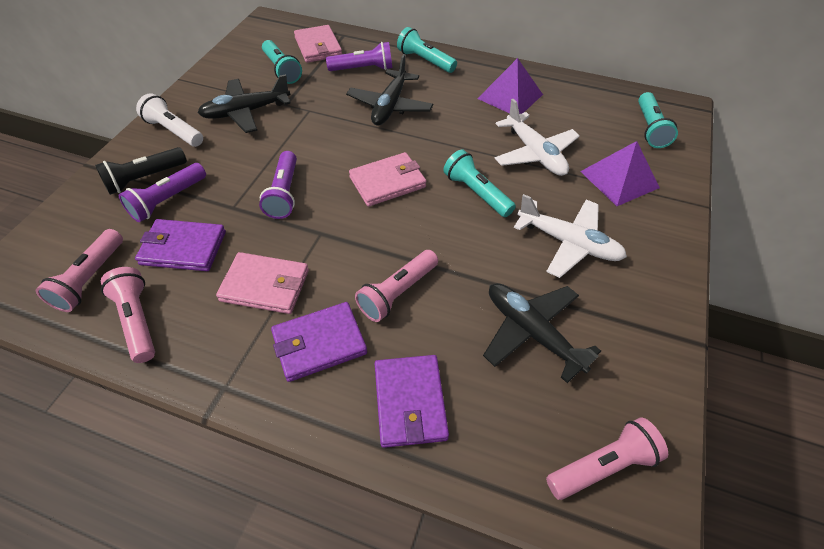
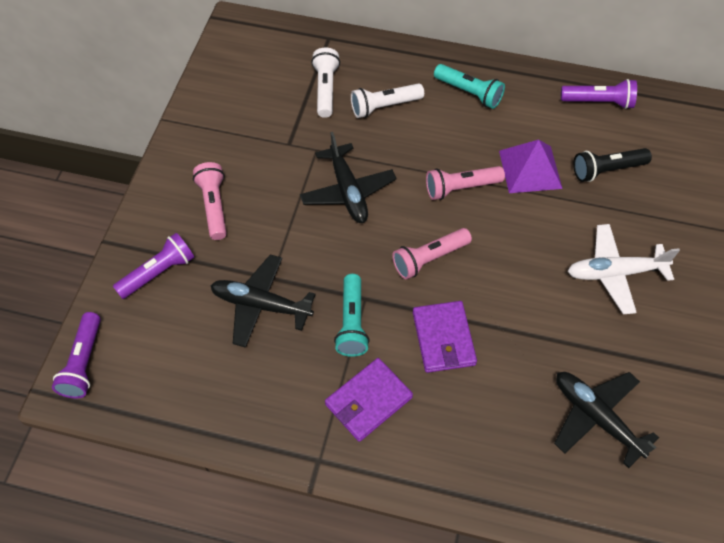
pink flashlight: [36,229,123,312] [101,267,155,363] [355,250,438,322] [546,418,668,500] = 4 -> [193,162,227,240] [392,228,472,279] [426,166,505,200] = 3
pink wallet: [216,252,309,314] [294,25,342,63] [349,152,426,207] = 3 -> none = 0
purple pyramid: [477,58,543,114] [580,141,660,206] = 2 -> [499,140,563,193] = 1
purple wallet: [135,219,226,271] [271,302,367,382] [375,355,449,448] = 3 -> [325,358,413,442] [413,301,477,373] = 2
turquoise flashlight: [262,40,302,84] [397,27,457,73] [443,149,516,217] [638,92,678,148] = 4 -> [334,274,370,357] [434,64,505,109] = 2
white flashlight: [136,93,203,147] = 1 -> [311,47,340,118] [351,83,424,118] = 2
white plane: [495,99,580,176] [514,194,627,278] = 2 -> [568,224,680,314] = 1

